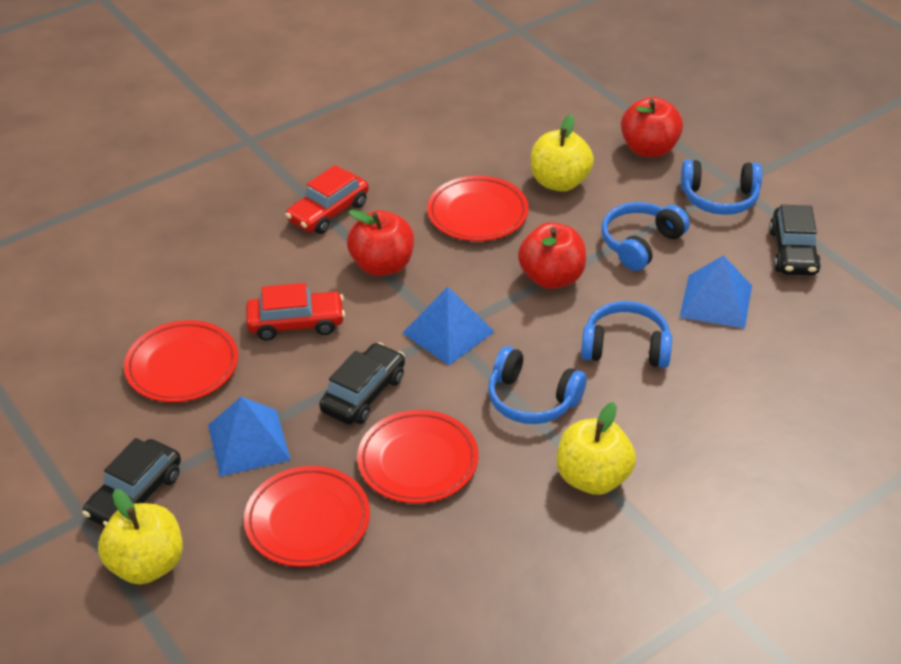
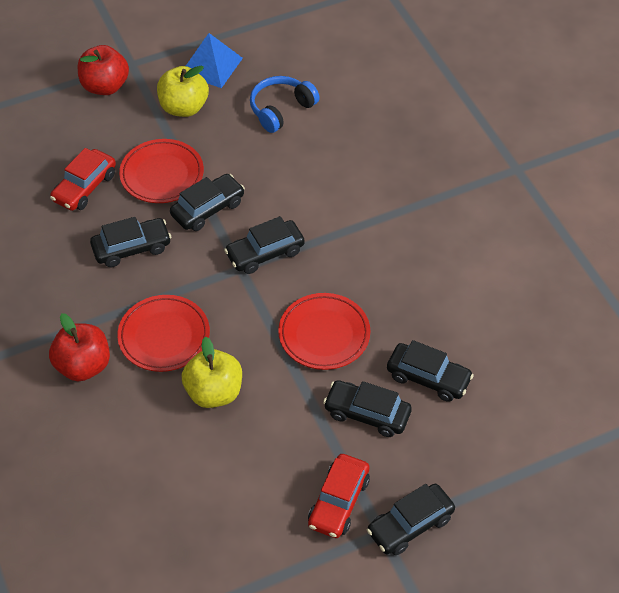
black car: [82,438,181,527] [319,342,405,425] [769,205,821,276] = 3 -> [90,217,171,267] [170,174,245,231] [224,216,305,274] [323,380,412,437] [367,484,455,555] [387,340,474,402] = 6
blue headphones: [488,346,587,424] [581,301,672,368] [602,202,690,271] [681,160,762,215] = 4 -> [250,76,320,133] = 1
blue pyramid: [208,397,291,476] [403,286,495,365] [680,255,752,329] = 3 -> [186,33,243,88] = 1
red apple: [347,210,414,276] [518,222,586,289] [621,97,683,158] = 3 -> [49,313,110,381] [78,45,129,95] = 2
red plate: [124,320,238,402] [244,466,370,567] [357,410,479,504] [427,176,529,241] = 4 -> [117,295,210,372] [119,139,204,203] [278,293,370,370] = 3
yellow apple: [98,489,183,585] [531,114,594,192] [557,402,636,495] = 3 -> [157,66,209,117] [182,336,242,408] = 2

